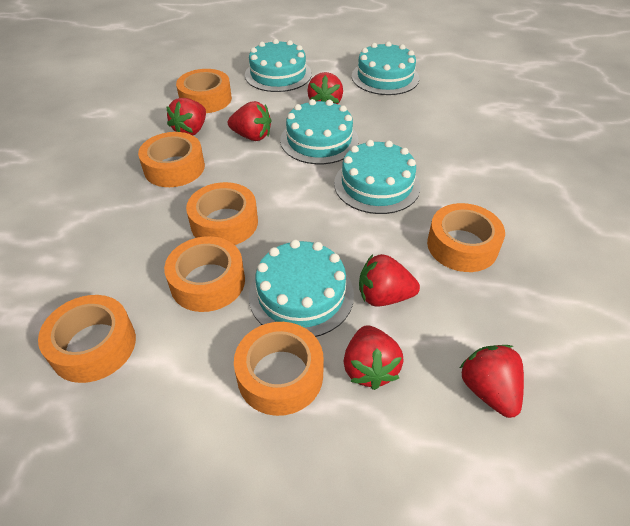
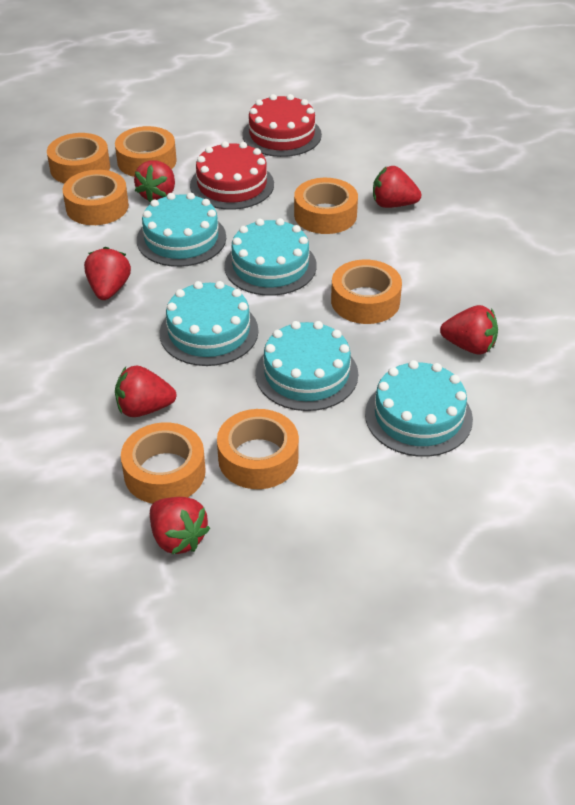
red cake: none = 0 -> [190,141,274,210] [242,94,322,157] = 2

